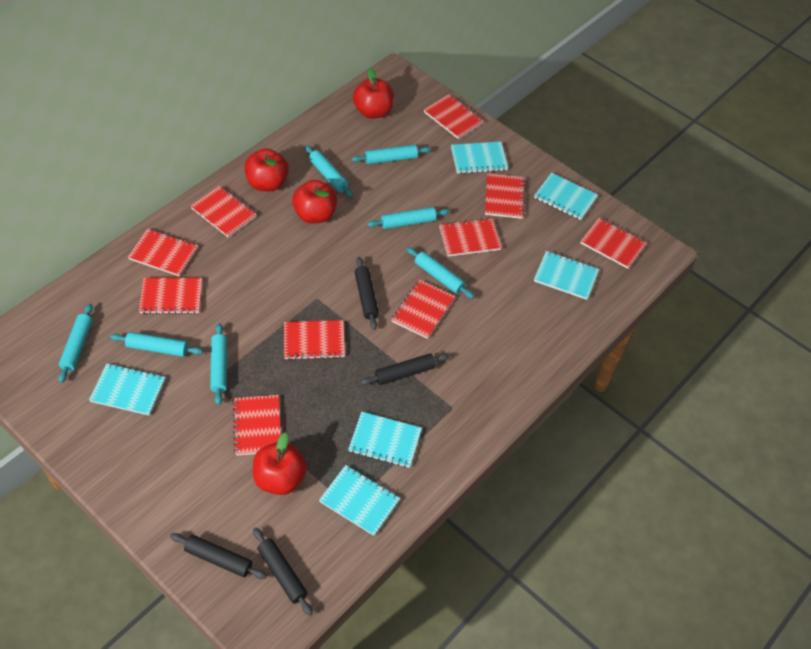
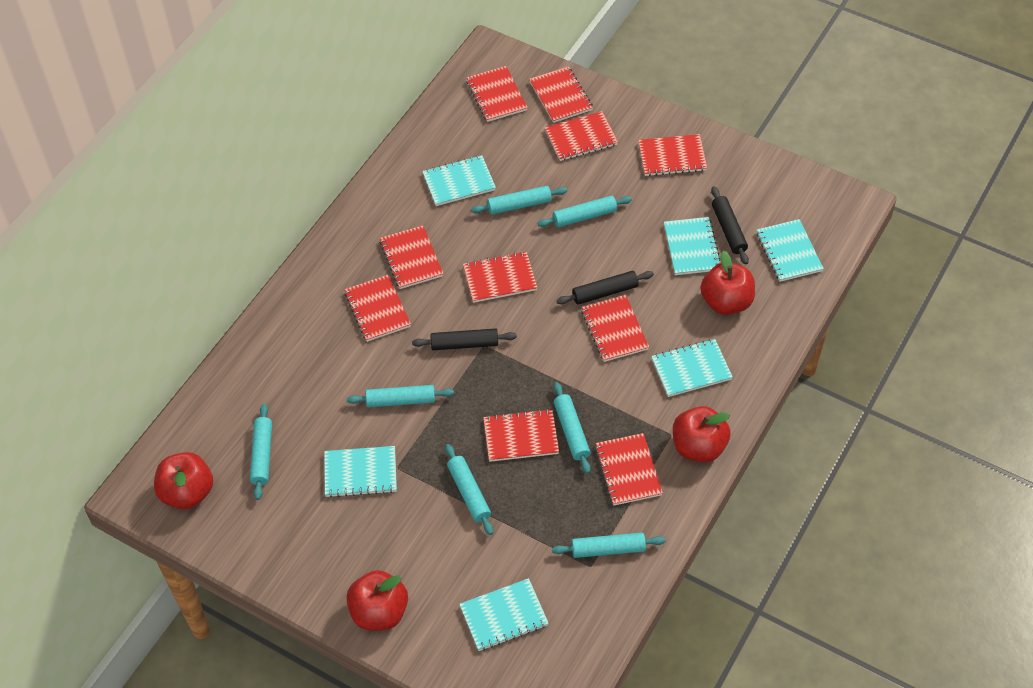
black rolling pin: [170,533,267,579] [253,528,313,616] [355,257,379,330] [361,353,449,385] = 4 -> [412,328,517,350] [557,271,654,305] [711,186,749,265] = 3

